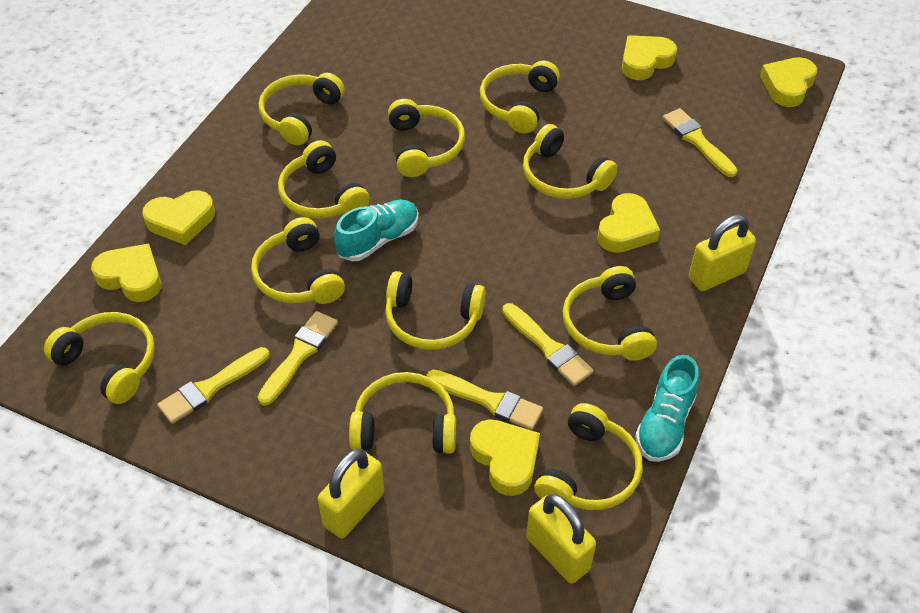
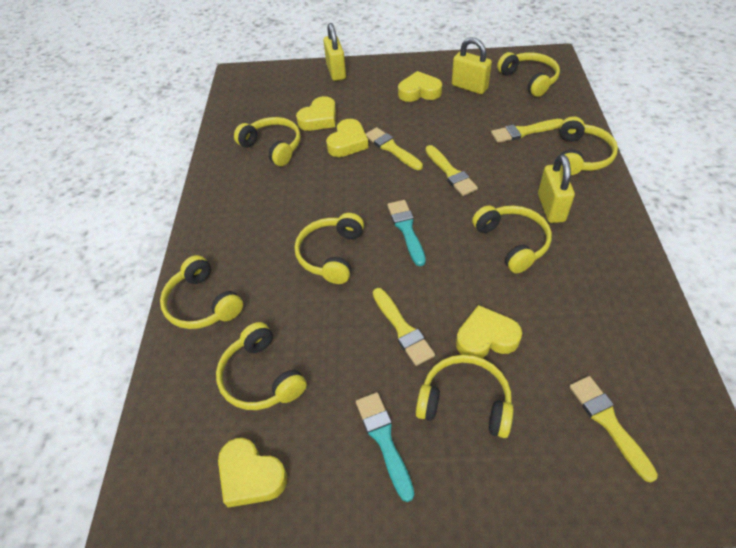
turquoise brush: none = 0 -> [356,392,414,502] [387,200,426,266] = 2
turquoise shoe: [334,200,419,261] [635,355,699,462] = 2 -> none = 0
yellow headphones: [44,312,155,404] [251,217,345,304] [258,73,345,145] [278,140,370,219] [349,372,456,454] [385,271,486,350] [388,99,465,177] [480,61,560,134] [523,124,618,199] [534,403,643,510] [563,266,657,361] = 11 -> [160,255,243,329] [216,322,307,410] [234,117,301,166] [295,213,364,284] [416,355,514,438] [472,205,552,273] [497,52,560,97] [559,117,618,175] = 8
yellow heart: [91,243,161,302] [142,190,215,245] [470,419,540,496] [597,193,660,253] [622,35,677,80] [760,57,817,107] = 6 -> [218,438,287,508] [296,96,336,131] [326,119,368,157] [398,71,442,102] [456,305,522,358] = 5

